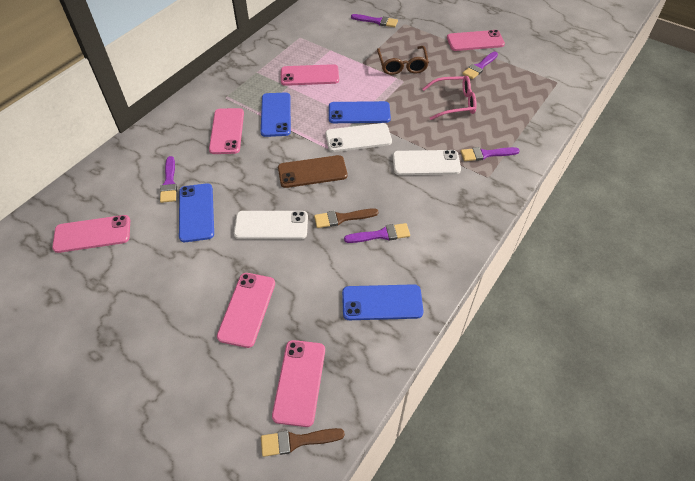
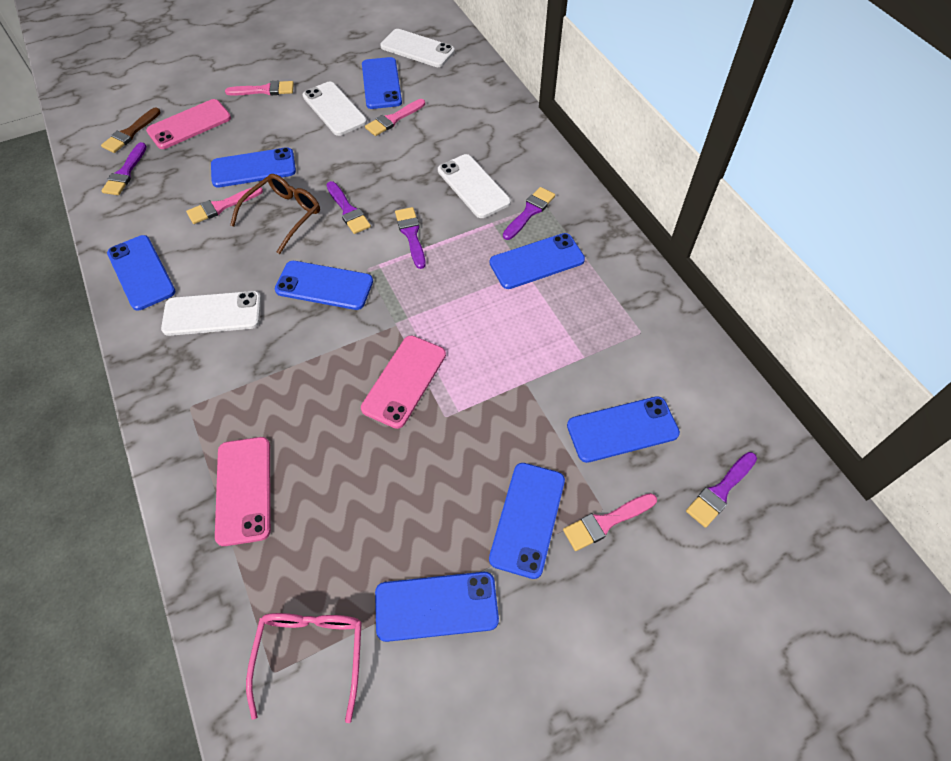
blue phone: [179,183,214,242] [261,92,291,137] [329,101,391,123] [342,284,423,320] = 4 -> [107,235,176,311] [211,147,296,187] [275,261,373,310] [362,57,402,109] [375,572,499,642] [489,463,565,579] [490,233,585,289] [567,396,680,463] = 8
brown brush: [261,428,345,457] [314,208,378,228] = 2 -> [101,108,161,153] = 1
brown phone: [278,155,347,188] = 1 -> none = 0
pink brush: none = 0 -> [186,187,263,224] [225,81,294,96] [365,99,425,136] [563,493,657,551] = 4
pink phone: [52,215,130,253] [209,108,244,154] [217,273,275,348] [272,340,325,427] [281,64,339,86] [447,30,505,51] = 6 -> [146,99,231,149] [215,437,271,546] [361,335,446,429] = 3
white phone: [234,211,308,239] [326,123,392,152] [393,150,461,175] = 3 -> [161,291,261,336] [303,82,367,136] [380,29,455,67] [438,154,511,218] = 4

